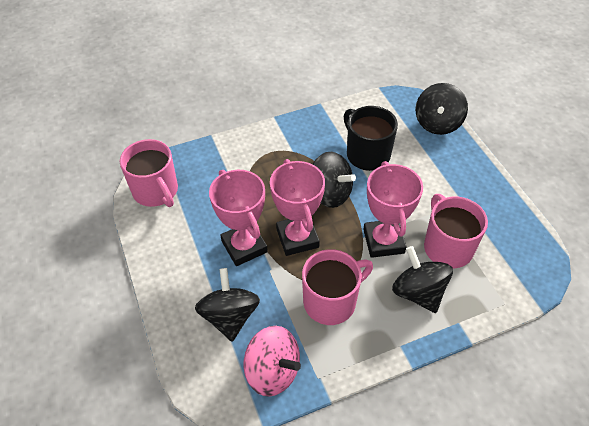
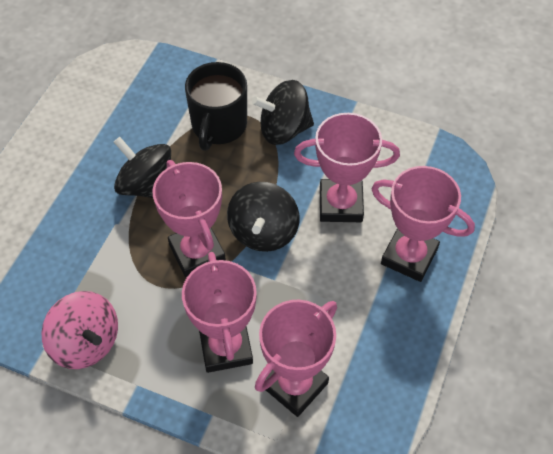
black spinning top: [195,268,260,342] [313,152,356,208] [392,246,453,313] [415,83,468,135] = 4 -> [114,137,171,198] [227,182,300,252] [252,80,314,145] = 3
pink mug: [120,139,178,207] [302,249,373,325] [424,194,488,269] = 3 -> none = 0
pink trophy: [209,170,268,266] [270,159,325,256] [363,161,423,258] = 3 -> [152,160,226,278] [182,252,257,373] [255,300,337,417] [294,113,400,222] [371,166,475,282] = 5

